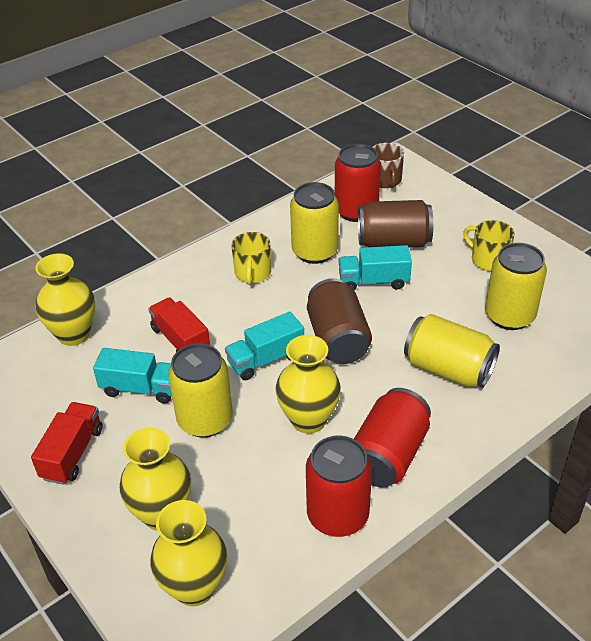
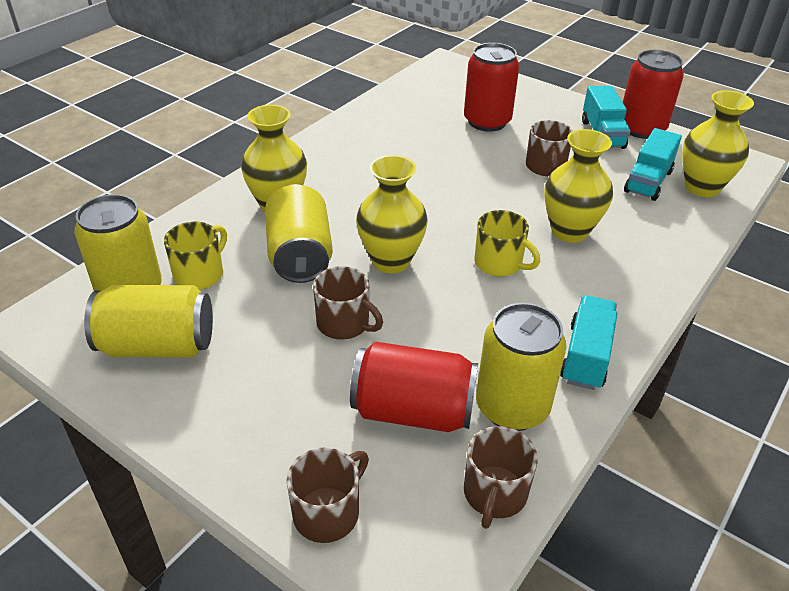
brown can: [307,278,372,364] [358,200,433,247] = 2 -> none = 0
brown mug: [373,143,404,188] = 1 -> [287,447,369,543] [313,266,383,340] [464,426,538,529] [526,120,573,176] = 4
red truck: [31,402,103,485] [148,297,210,352] = 2 -> none = 0

